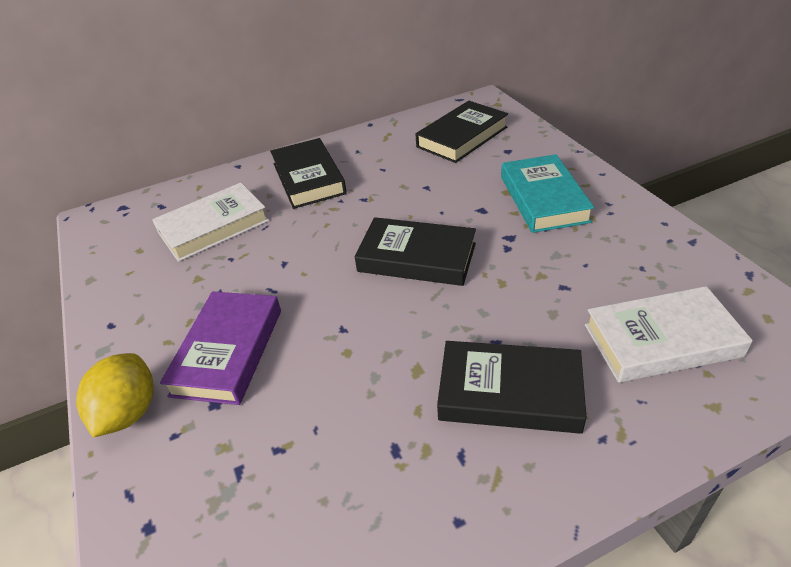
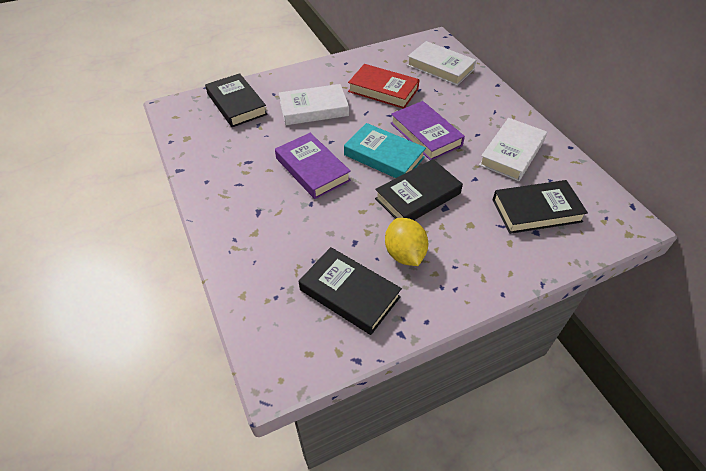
purple book: [160,291,281,405] = 1 -> [275,133,351,199] [391,101,465,160] = 2
red book: none = 0 -> [348,64,420,109] = 1
white book: [152,183,269,262] [585,286,753,383] = 2 -> [279,84,349,125] [407,41,476,86] [479,118,547,181] = 3

